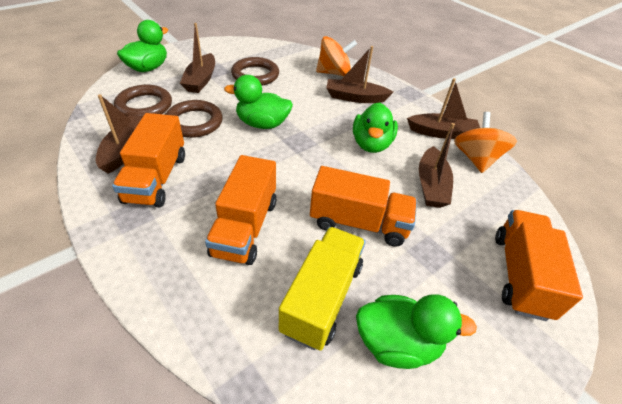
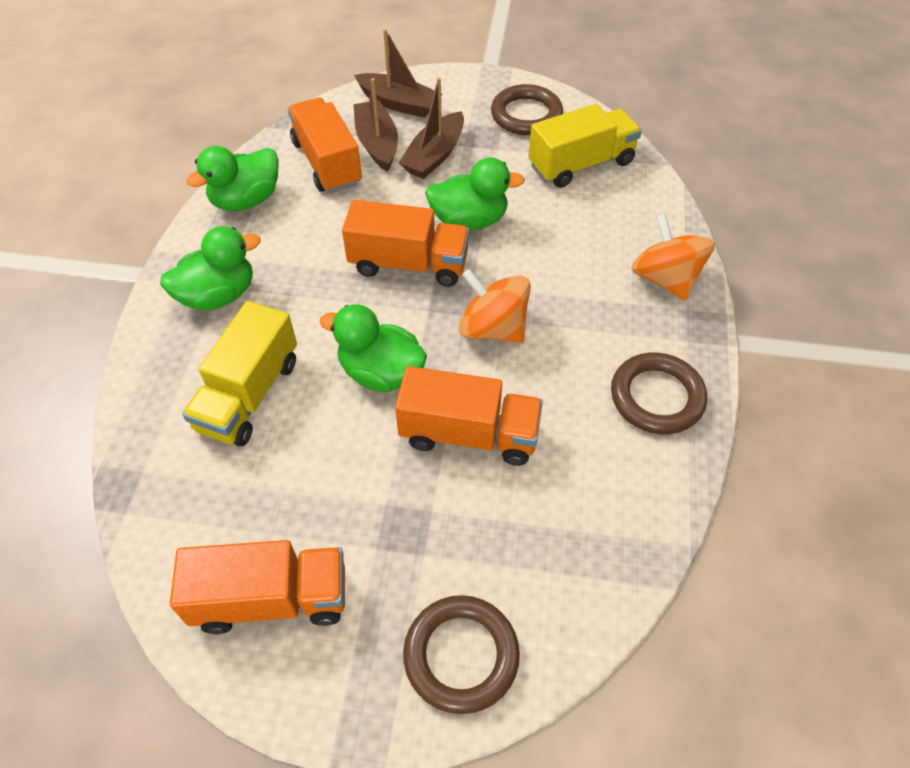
brown boat: [96,94,142,174] [180,23,215,93] [326,46,393,103] [407,78,480,139] [419,123,455,208] = 5 -> [353,78,398,172] [354,29,442,118] [399,77,464,179] = 3
yellow truck: [279,227,366,351] = 1 -> [182,301,297,446] [528,104,642,188] = 2

